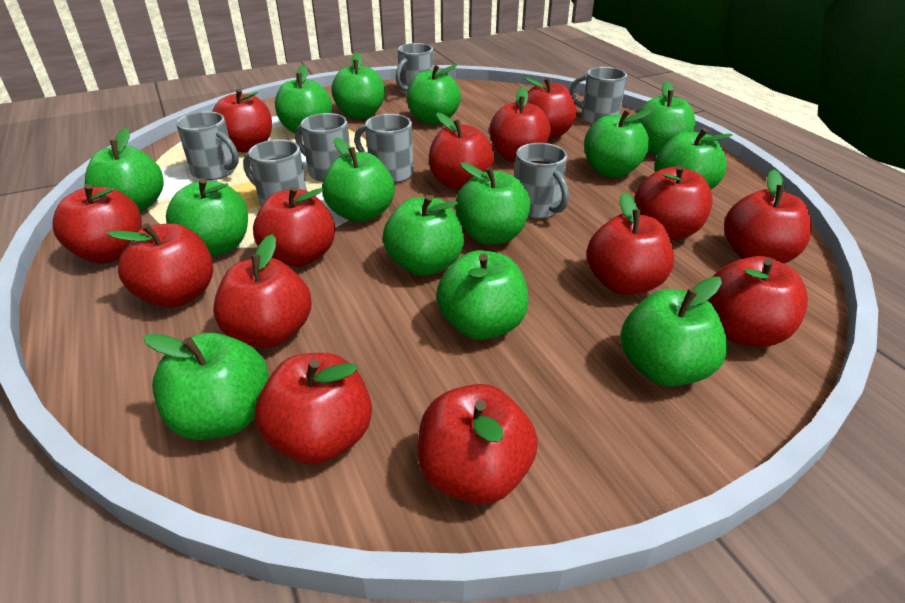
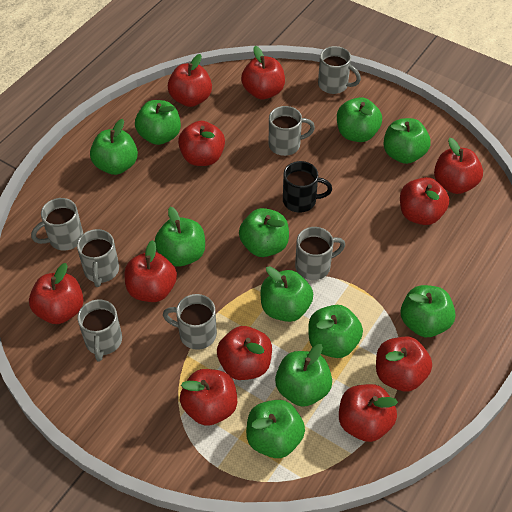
black mug: none = 0 -> [283,161,332,213] = 1
green apple: [85,128,164,212] [143,333,269,440] [166,178,248,257] [275,65,332,135] [322,137,395,222] [331,52,385,119] [382,195,464,276] [407,64,461,125] [436,250,529,340] [455,163,530,244] [584,110,653,178] [621,276,728,387] [637,81,695,155] [654,128,732,190] = 14 -> [90,119,138,175] [135,100,181,145] [155,207,205,266] [239,208,289,257] [246,400,305,458] [261,266,313,322] [275,344,332,407] [308,305,363,358] [337,97,382,142] [383,118,431,164] [401,285,456,337] = 11
red apple: [52,184,142,264] [107,223,213,308] [212,89,272,153] [213,234,312,348] [253,187,335,267] [255,353,372,465] [417,384,538,504] [429,112,494,190] [489,87,551,162] [525,77,577,139] [586,192,674,295] [634,165,713,240] [708,256,808,347] [724,170,812,264] = 14 -> [29,263,84,324] [125,240,177,302] [168,54,212,107] [178,121,225,166] [180,369,237,426] [217,326,272,380] [241,46,285,99] [339,384,398,442] [376,337,432,391] [400,177,449,225] [434,138,483,194] = 11

